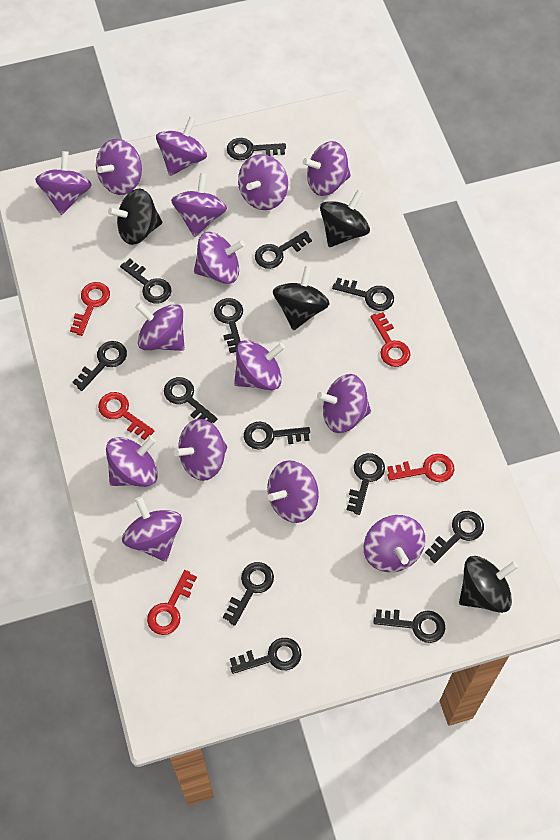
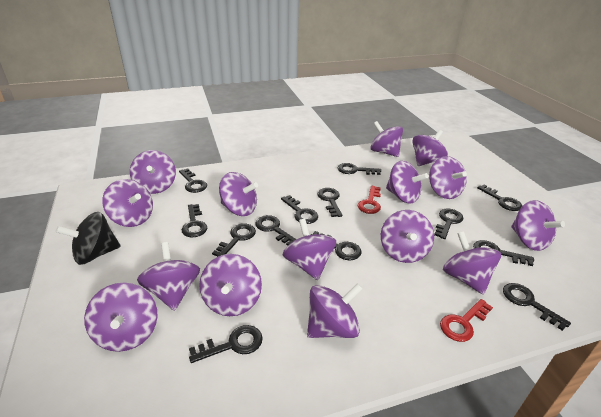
black spinning top: [108,188,162,245] [273,266,330,330] [320,190,370,247] [459,556,518,613] = 4 -> [56,212,121,265] = 1
red key: [70,282,110,336] [98,392,154,440] [147,570,197,635] [371,312,410,367] [387,454,454,482] = 5 -> [358,186,381,214] [440,299,493,342] = 2

